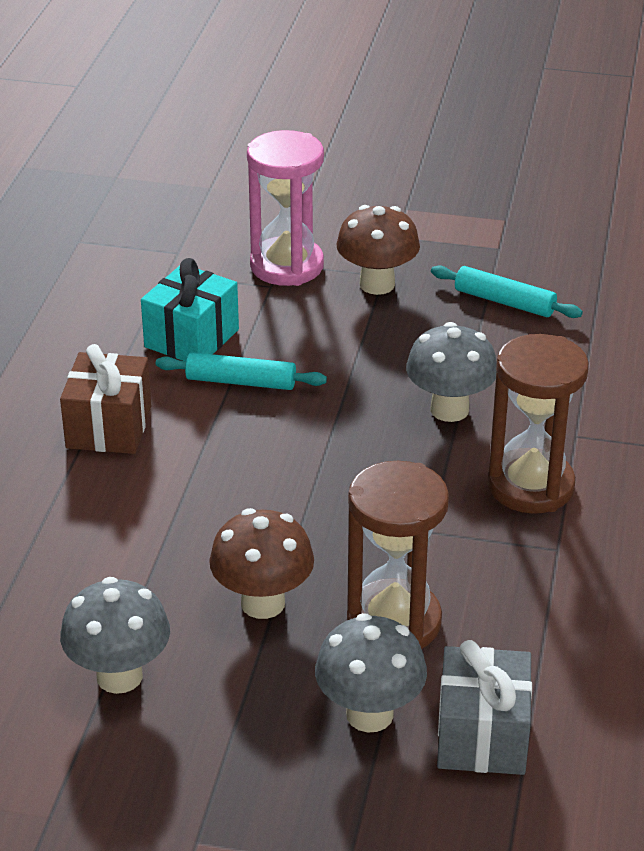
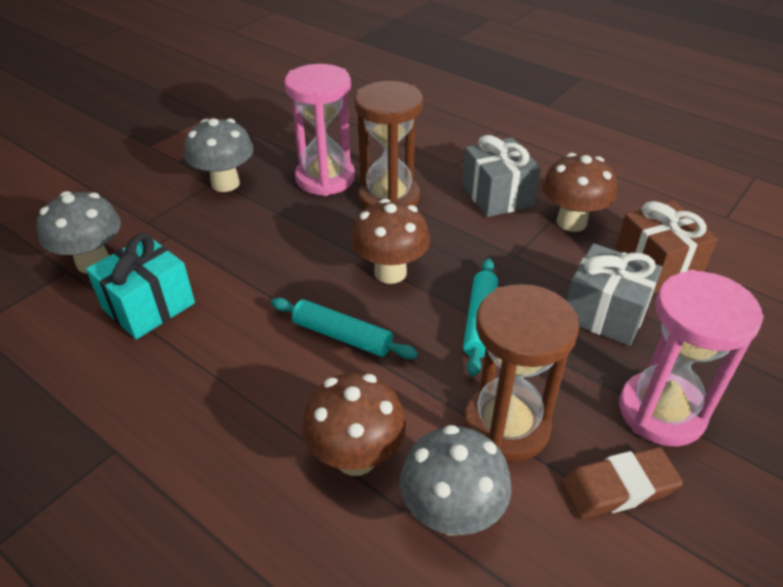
brown eraser: none = 0 -> [561,447,683,519] = 1
brown mushroom: [209,508,314,619] [336,205,420,295] = 2 -> [302,373,406,476] [351,199,430,284] [542,153,617,232] = 3
grey gift: [437,640,532,775] = 1 -> [462,135,541,217] [566,243,662,346] = 2
pink hourglass: [247,130,324,286] = 1 -> [284,64,355,196] [619,270,764,446] = 2

